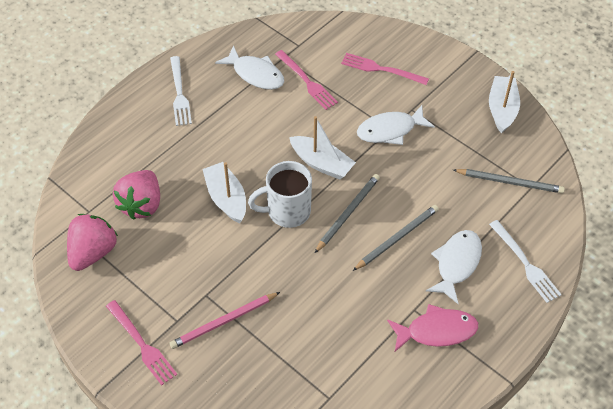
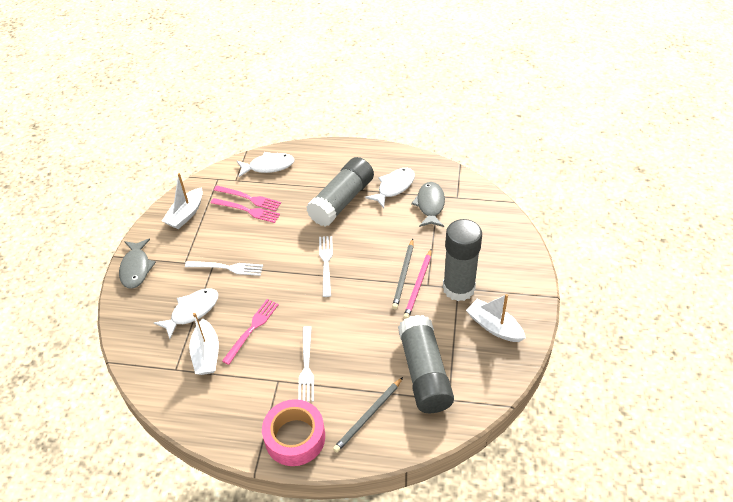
grey fish: none = 0 -> [119,239,156,289] [411,182,445,227] = 2
grey glue stick: none = 0 -> [306,157,374,227] [398,315,454,413] [443,219,482,301] = 3
grey pencil: [315,174,380,253] [353,205,439,271] [453,169,565,193] = 3 -> [333,377,403,453] [392,239,413,309] = 2
pink fish: [387,304,478,352] = 1 -> none = 0
pink strawberry: [67,214,118,271] [113,170,160,220] = 2 -> none = 0
pink tape: none = 0 -> [262,399,325,466] = 1
white fork: [170,56,192,126] [489,220,562,303] = 2 -> [185,261,263,276] [298,326,314,402] [319,236,333,297] = 3
white mug: [248,161,312,228] = 1 -> none = 0

